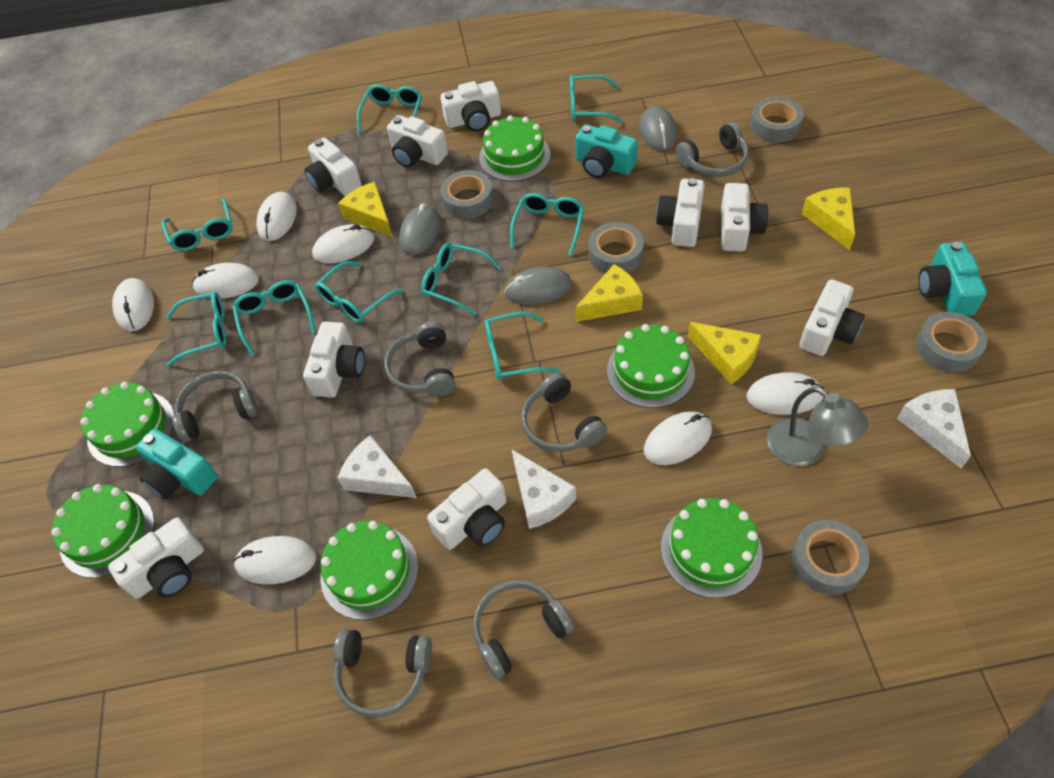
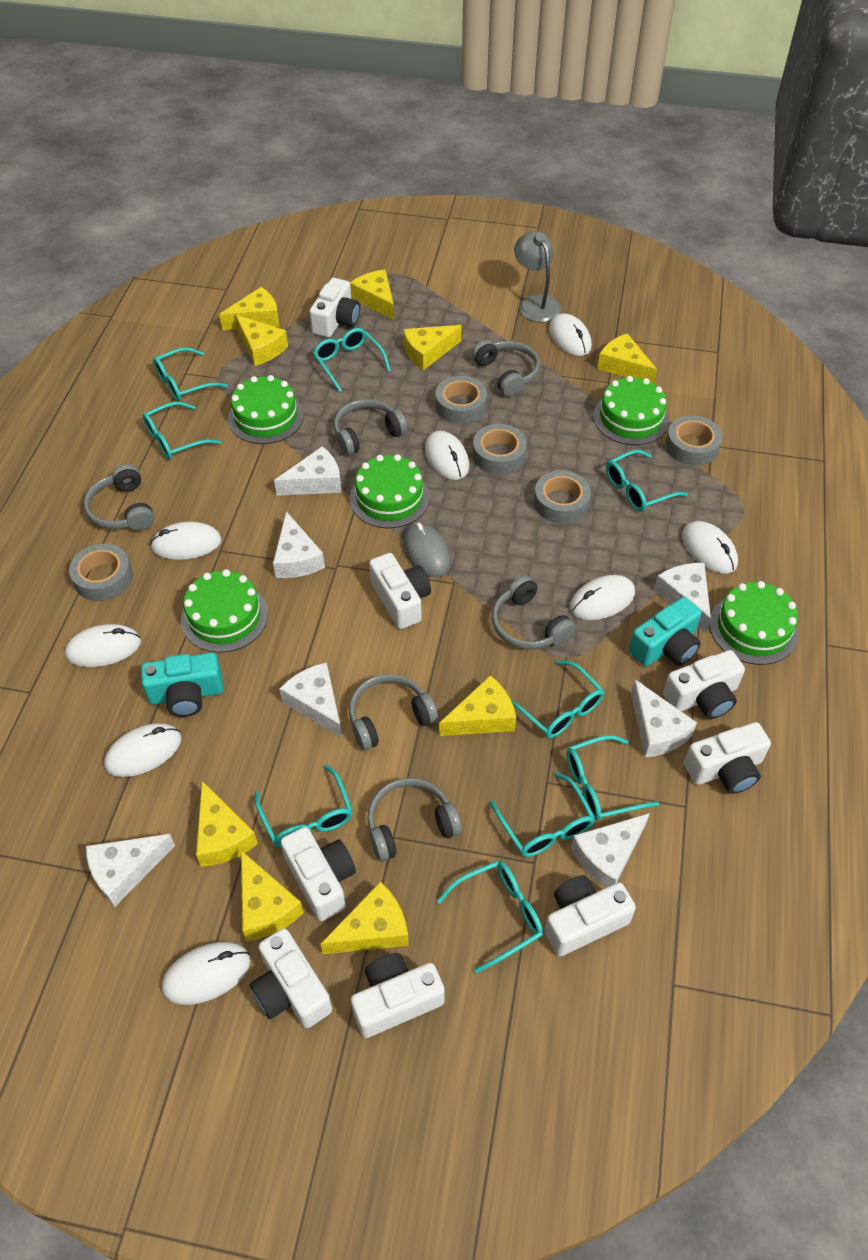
green cake: [51,484,154,578] [80,382,174,467] [320,521,418,620] [479,115,551,181] [607,324,695,408] [661,498,762,598] = 6 -> [181,569,268,653] [228,375,304,444] [350,454,430,528] [593,376,669,445] [709,581,798,665] = 5
grey mouse: [399,203,441,255] [504,267,572,305] [639,106,677,151] = 3 -> [403,522,451,578] = 1
turquoise camera: [136,429,218,499] [575,124,638,178] [918,242,987,316] = 3 -> [141,653,223,717] [629,597,701,666] = 2
white camera: [108,517,204,599] [303,321,365,398] [305,138,362,196] [387,115,448,168] [427,468,506,550] [440,81,501,132] [656,178,705,247] [721,183,768,252] [799,279,865,356] = 9 -> [250,928,332,1028] [280,827,356,921] [309,278,360,337] [351,953,445,1038] [369,553,431,629] [545,875,636,956] [663,650,745,719] [684,722,771,794] = 8
white cheese: [338,435,417,498] [512,450,576,529] [897,389,971,469] = 3 -> [86,834,175,907] [273,511,325,578] [274,446,341,496] [279,662,342,738] [571,813,650,888] [631,679,697,758] [654,563,711,633] = 7
white mouse: [112,278,154,331] [192,263,259,299] [233,536,316,584] [256,192,297,241] [312,224,375,264] [644,411,712,465] [746,372,824,415] = 7 -> [65,624,141,667] [104,723,182,777] [150,522,222,560] [162,942,251,1005] [425,431,469,480] [549,313,592,356] [570,575,635,620] [682,521,738,574] = 8
yellow cheese: [338,182,393,237] [575,264,643,322] [688,322,761,384] [802,187,855,250] = 4 -> [196,781,258,867] [219,287,280,330] [235,315,288,366] [241,850,304,941] [321,882,409,954] [350,269,394,320] [403,325,462,370] [439,675,516,736] [597,333,657,383] = 9

